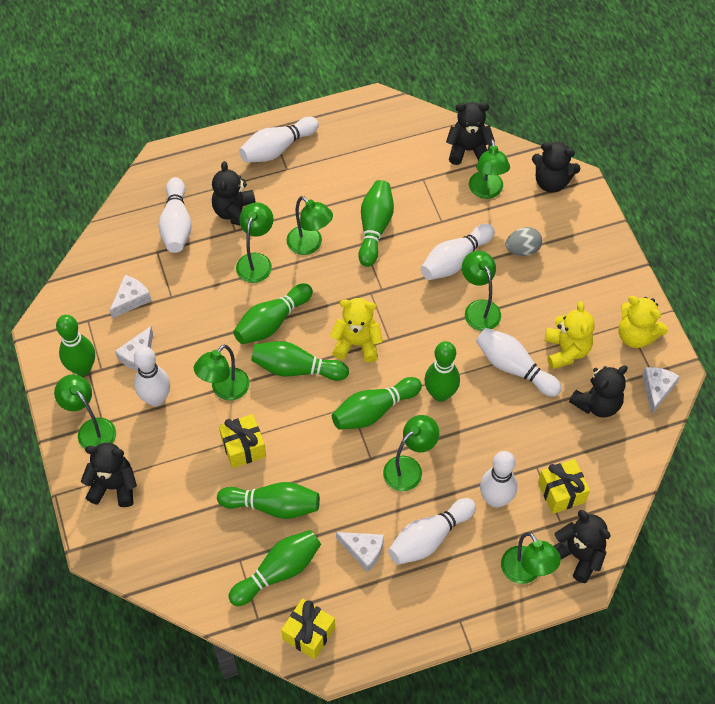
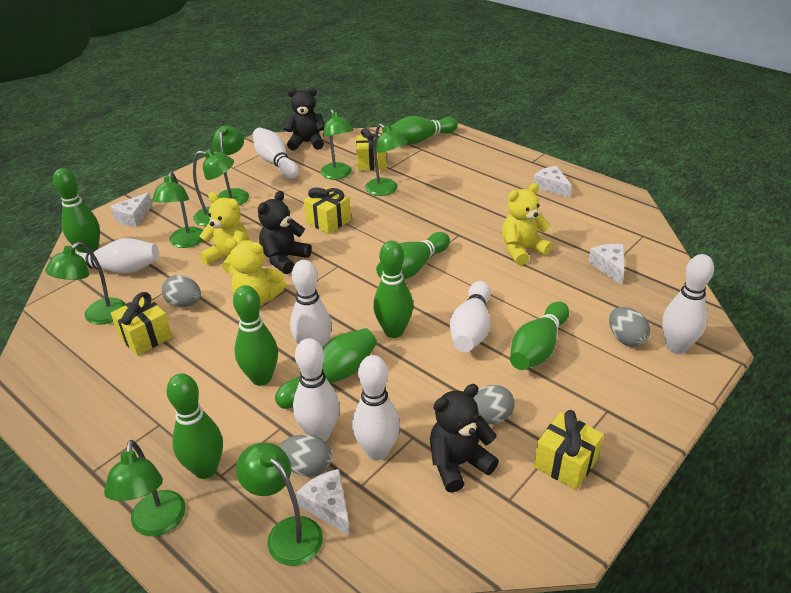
black teddy bear: [81,443,137,507] [212,161,256,225] [446,102,495,165] [532,141,580,193] [554,510,610,583] [569,366,628,418] = 6 -> [258,191,312,274] [283,87,325,151] [430,384,499,493] = 3
grey egg: [505,227,542,256] = 1 -> [162,275,201,307] [279,434,332,477] [473,385,515,425] [609,307,650,347] = 4
yellow gift: [219,414,266,468] [281,598,335,659] [538,459,590,514] = 3 -> [111,292,172,356] [304,187,351,234] [356,128,387,171] [534,410,604,490] = 4

